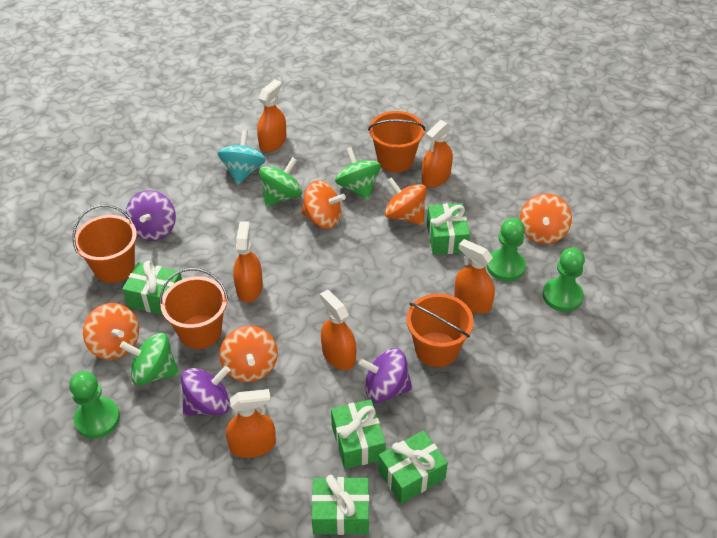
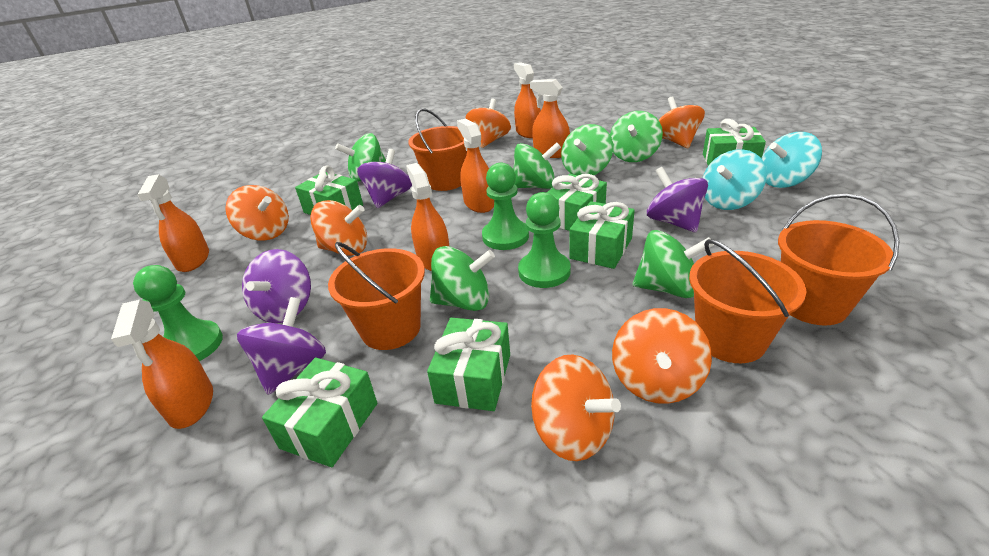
green gift: [122,260,182,315] [312,475,369,535] [331,399,386,469] [378,431,448,504] [427,203,470,255] = 5 -> [262,358,377,467] [295,165,363,215] [427,318,510,411] [547,174,607,231] [569,201,635,269] [703,119,766,166] = 6
green spinning top: [120,333,179,386] [259,157,302,207] [335,147,381,200] = 3 -> [335,133,386,182] [430,246,495,311] [513,142,561,189] [561,124,613,175] [610,111,663,162] [633,230,714,298] = 6
orange spinning top: [83,303,139,360] [219,326,278,382] [301,180,346,229] [385,177,427,225] [520,193,572,244] = 5 -> [225,185,289,240] [310,200,367,256] [466,99,511,148] [531,355,621,461] [612,308,712,404] [659,96,705,148] = 6
purple spinning top: [126,190,176,241] [181,366,230,416] [358,348,412,403] = 3 -> [237,297,326,395] [242,249,311,323] [357,149,412,208] [647,167,708,232] = 4
turquoise spinning top: [218,130,265,185] = 1 -> [703,149,767,210] [761,132,822,188] = 2

